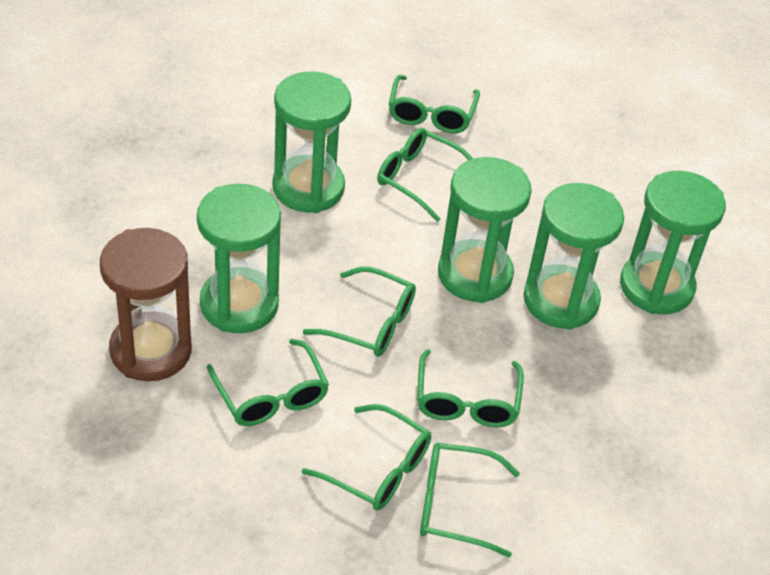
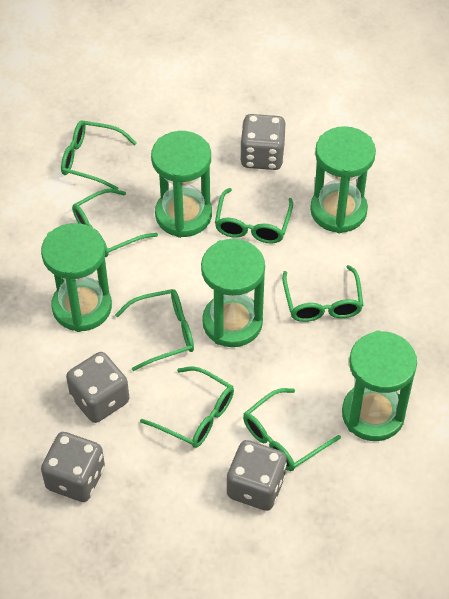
brown hourglass: [100,228,192,381] = 1 -> none = 0
grey dice: none = 0 -> [41,432,105,502] [66,352,129,423] [227,440,287,511] [240,114,286,170] = 4

